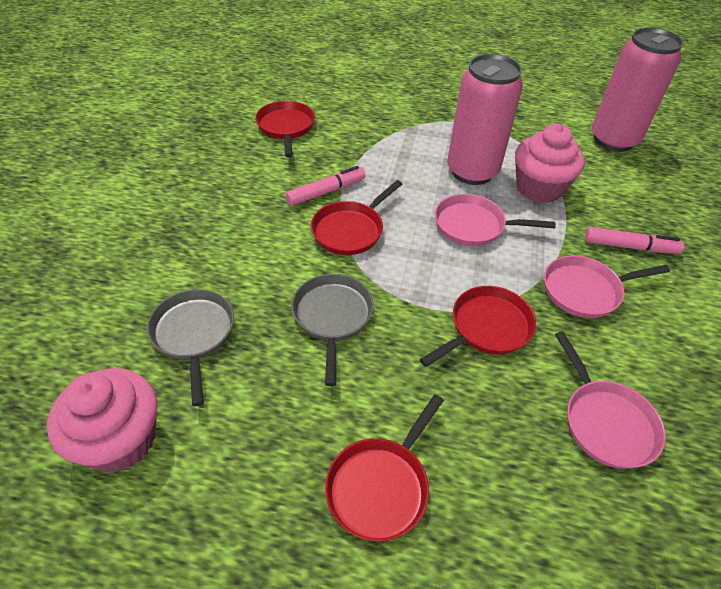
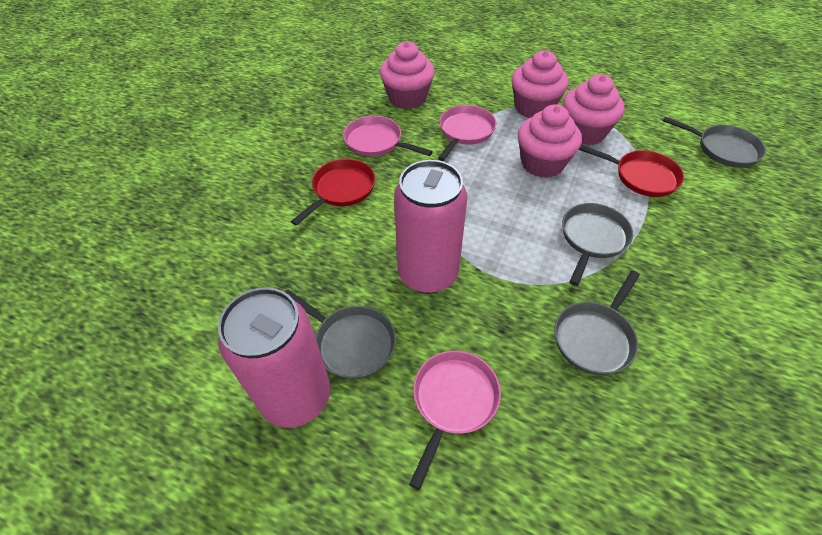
grey pan: [147,289,234,406] [292,274,374,386] = 2 -> [285,289,396,379] [554,270,640,375] [562,203,633,286] [663,117,766,168] = 4
pink cupcake: [47,368,157,473] [515,124,585,203] = 2 -> [380,41,435,109] [511,50,569,118] [518,104,582,178] [563,74,625,145] = 4
pink marker: [286,166,366,206] [585,227,684,254] = 2 -> none = 0
red pan: [255,101,315,157] [311,180,402,255] [325,394,444,541] [420,286,536,367] = 4 -> [291,159,375,226] [578,145,684,197] = 2

